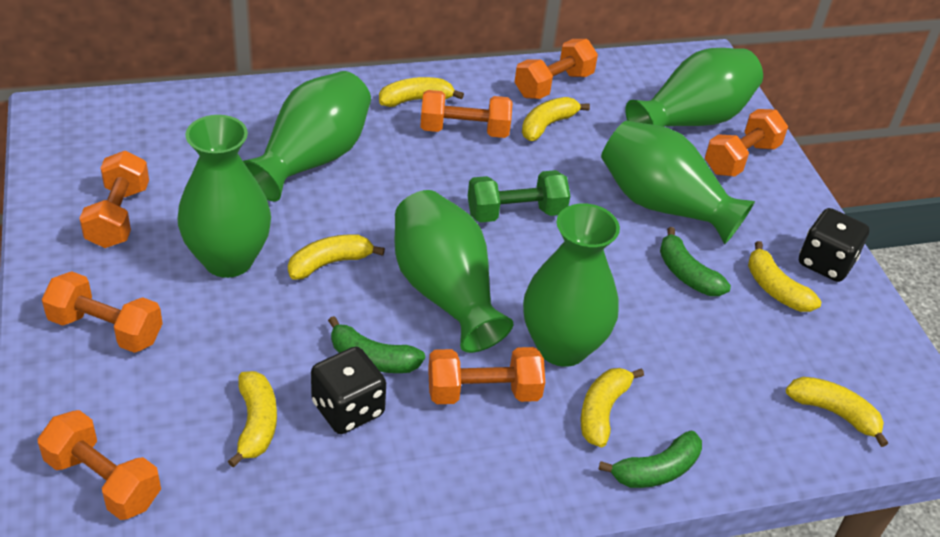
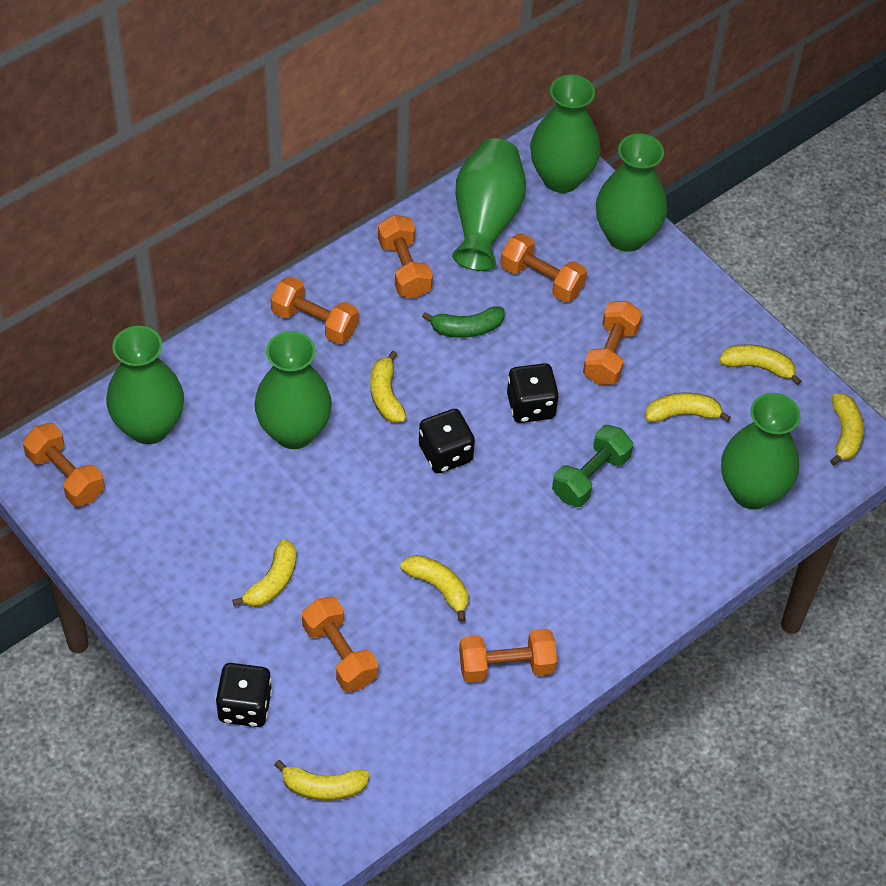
black dice: [311,347,386,434] [799,208,870,282] = 2 -> [216,663,272,727] [419,409,475,473] [507,363,559,423] = 3
green banana: [328,316,425,373] [598,431,702,488] [660,227,731,296] = 3 -> [422,306,505,338] = 1

